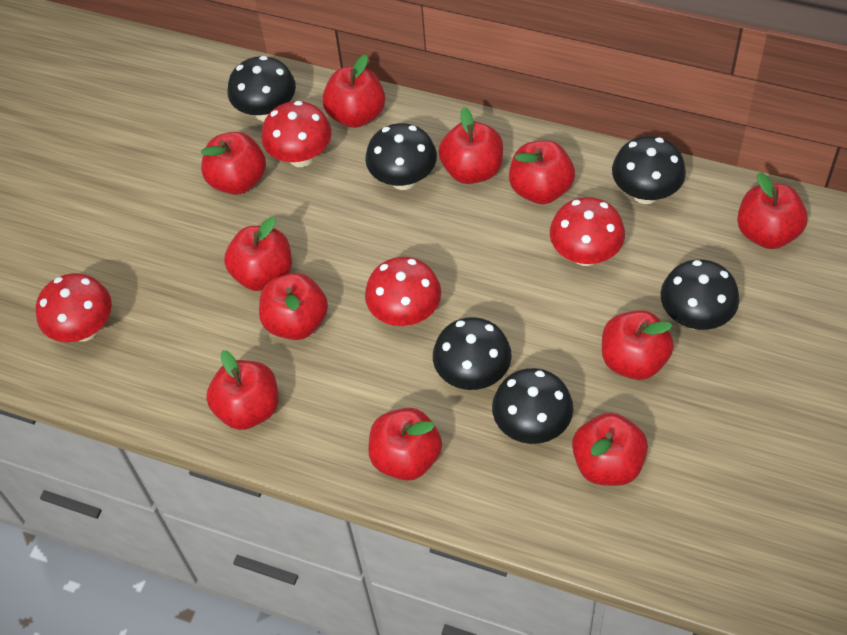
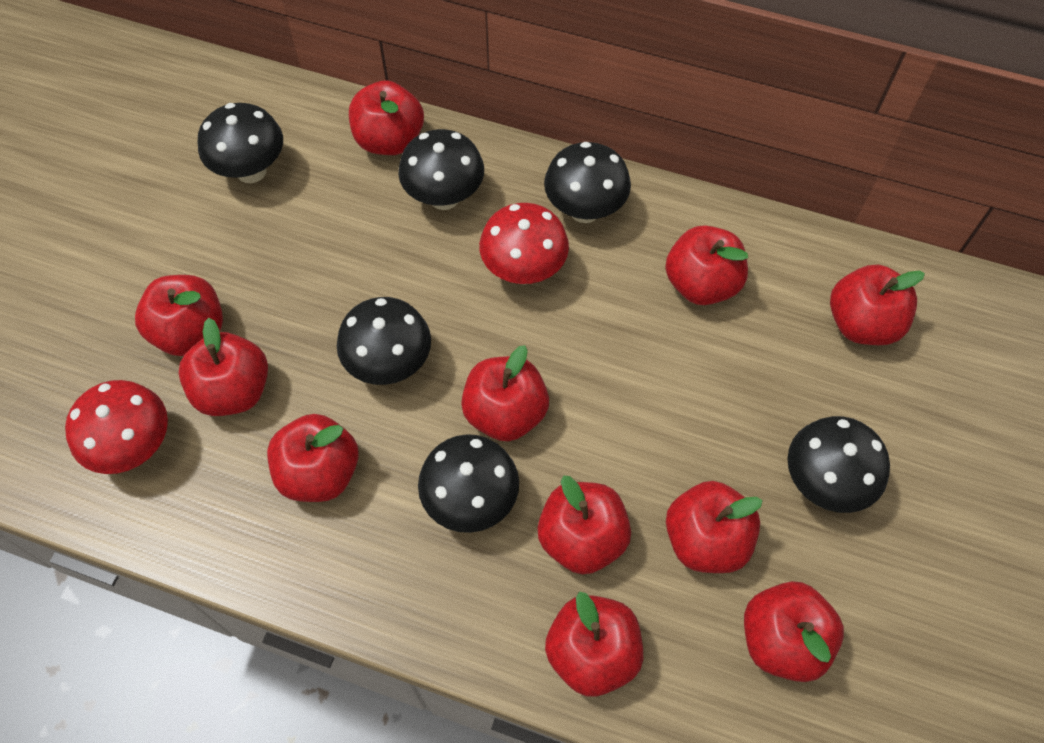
red mushroom: [36,273,112,342] [261,101,331,167] [365,257,441,326] [550,197,625,266] = 4 -> [65,380,168,474] [479,203,569,285] = 2

